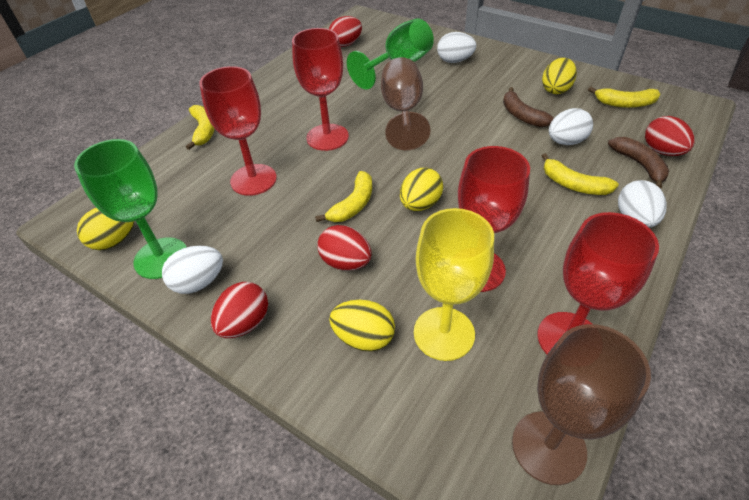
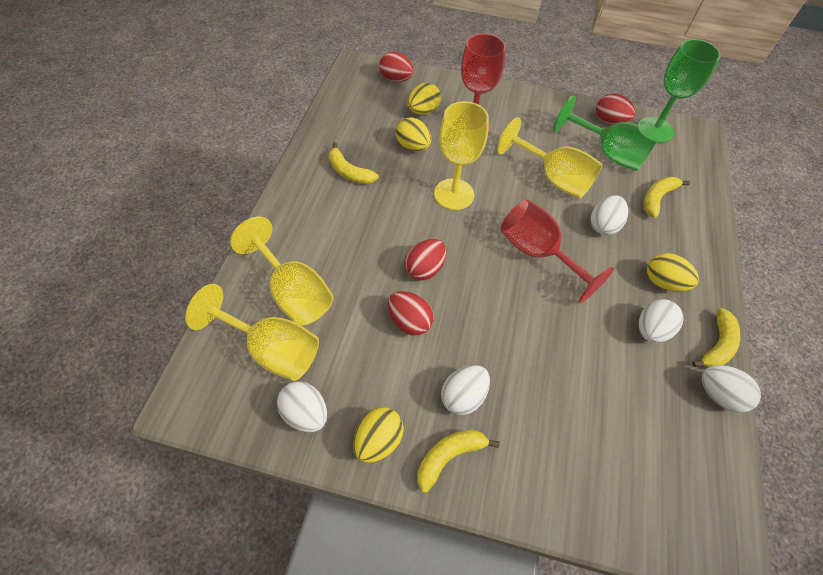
brown banana: [503,87,554,127] [608,137,669,189] = 2 -> none = 0
brown goblet: [381,57,431,150] [512,324,651,485] = 2 -> none = 0
red goblet: [199,66,277,196] [292,28,349,151] [458,146,530,292] [537,212,659,354] = 4 -> [461,33,506,133] [500,199,614,303] = 2
white egg: [162,246,223,294] [437,32,476,63] [549,108,593,145] [618,180,667,228] = 4 -> [277,381,327,432] [441,365,490,415] [591,195,628,235] [639,299,683,343] [702,365,761,413] = 5
yellow goblet: [414,208,494,361] = 1 -> [185,284,319,381] [230,217,333,326] [434,101,489,210] [497,117,602,198] = 4

